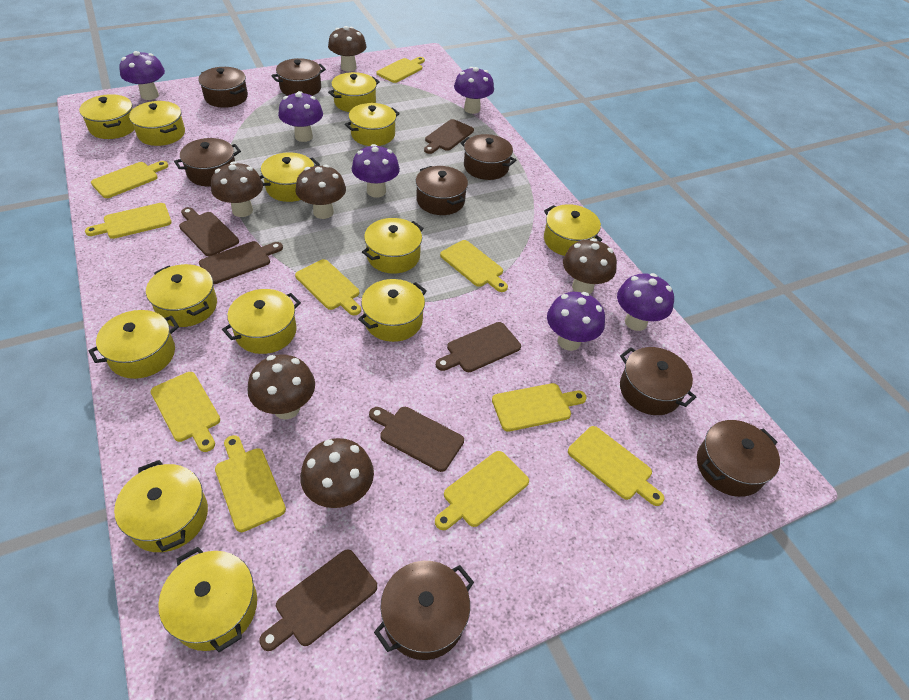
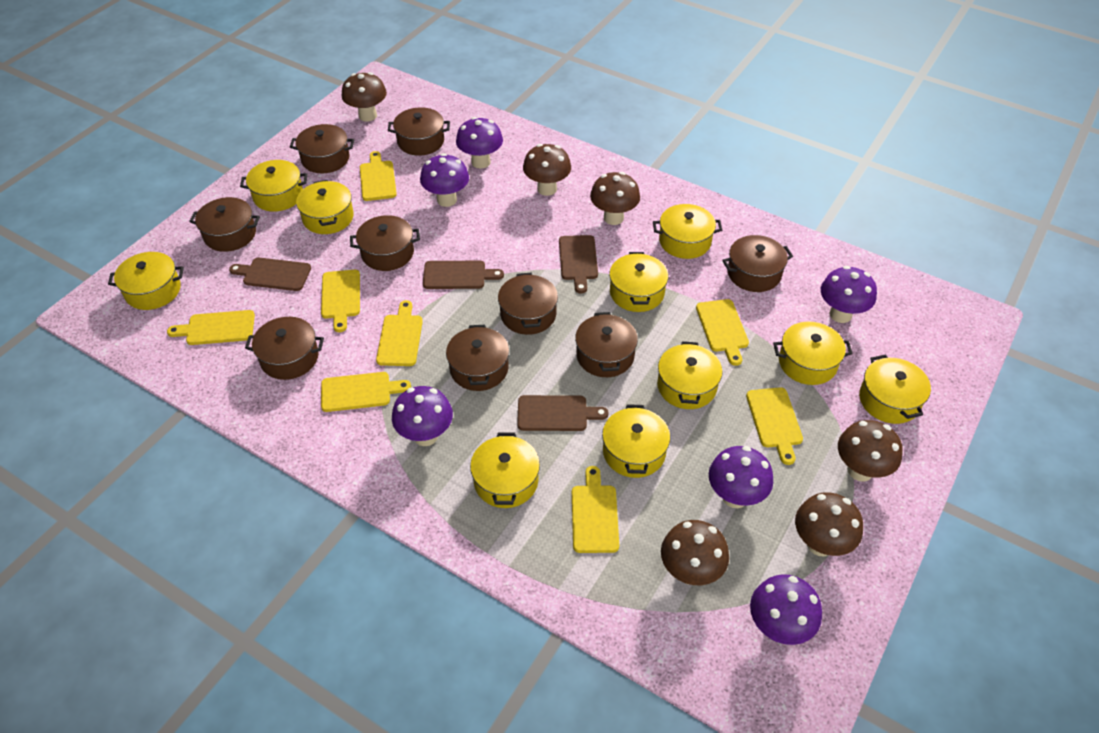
brown cutting board: [179,207,239,256] [199,241,283,284] [259,550,377,651] [369,407,464,472] [424,119,474,154] [436,322,521,372] = 6 -> [229,258,311,291] [423,261,504,289] [517,395,609,431] [559,235,598,294] = 4
brown pot: [174,138,241,186] [198,67,248,108] [271,58,326,96] [374,561,474,660] [416,166,468,215] [461,134,516,180] [620,347,696,415] [697,420,780,497] = 8 -> [189,197,260,252] [245,317,324,380] [290,124,354,173] [350,215,420,271] [388,107,450,156] [446,325,509,391] [498,273,558,335] [575,312,638,377] [722,235,793,292] = 9
yellow cutting board: [85,203,172,239] [91,161,168,198] [150,372,220,452] [215,435,286,532] [295,259,361,315] [376,57,425,83] [435,451,529,530] [440,240,508,292] [492,383,587,432] [568,426,664,506] = 10 -> [167,310,255,345] [321,270,360,332] [321,372,411,412] [360,151,397,201] [376,300,423,366] [572,466,619,553] [696,299,749,366] [746,387,803,465] = 8
yellow pot: [79,94,135,139] [89,310,179,379] [114,460,208,552] [129,101,185,146] [146,264,217,327] [158,547,257,652] [222,289,301,354] [260,152,320,202] [328,72,380,112] [345,103,400,146] [358,279,427,342] [362,218,423,274] [544,204,602,256] = 13 -> [108,252,184,310] [240,160,307,211] [296,180,354,234] [470,432,540,508] [602,404,670,478] [609,252,668,312] [653,204,722,259] [657,341,722,409] [773,322,853,385] [859,354,931,424] = 10

